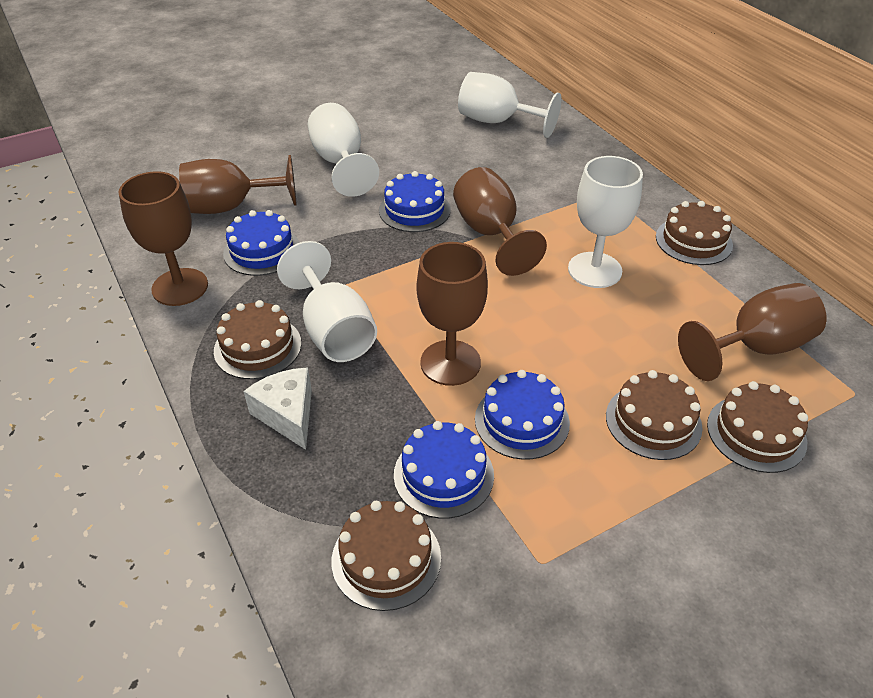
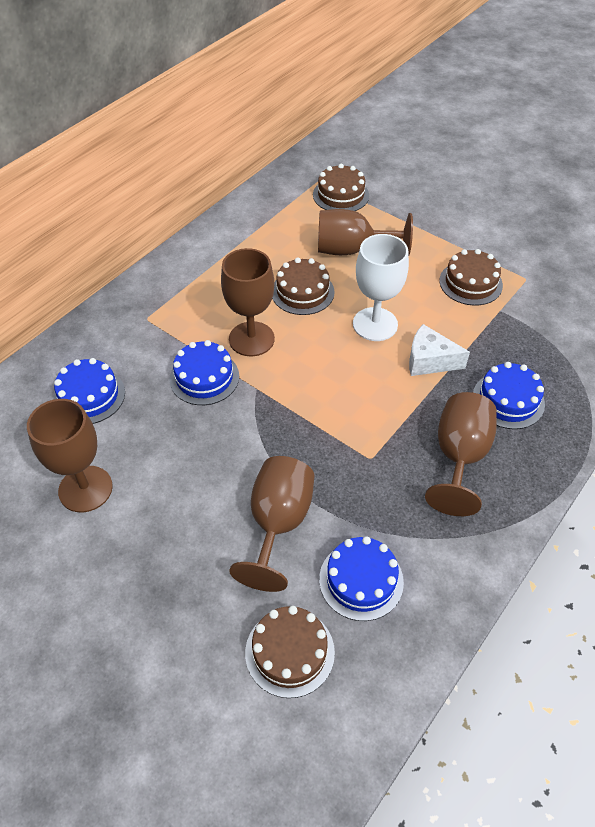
brown cake: [214,300,302,379] [332,501,441,611] [606,370,703,460] [656,201,733,265] [707,381,808,473] = 5 -> [245,606,335,698] [272,258,335,315] [313,164,369,211] [439,249,503,306] = 4
white goblet: [277,241,377,362] [308,103,379,197] [458,72,562,138] [568,156,643,288] = 4 -> [353,234,409,341] = 1

